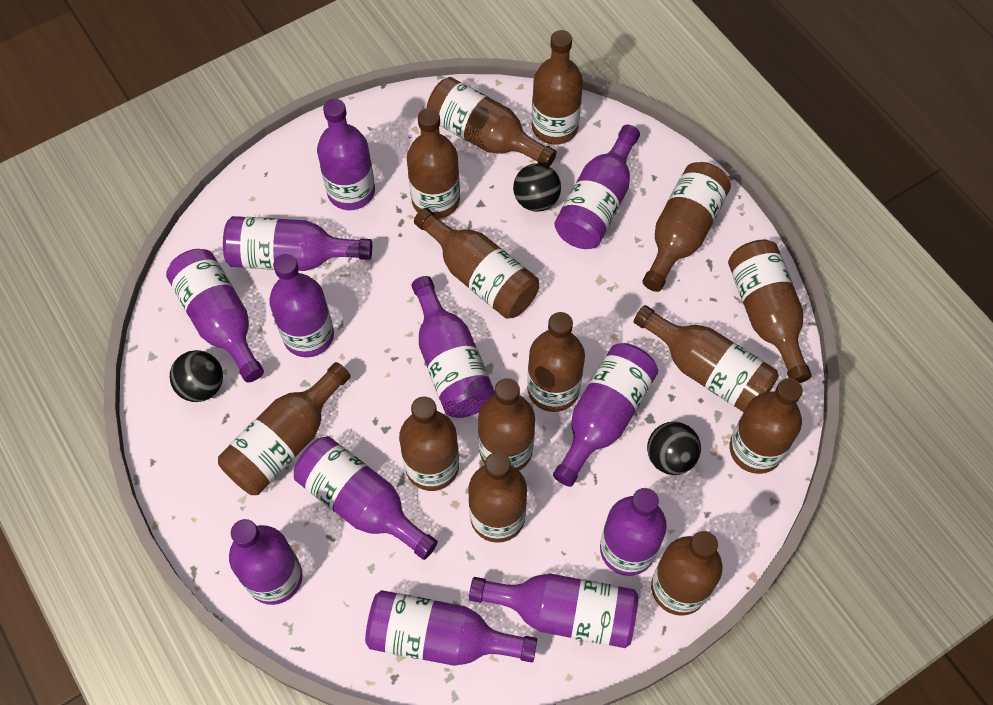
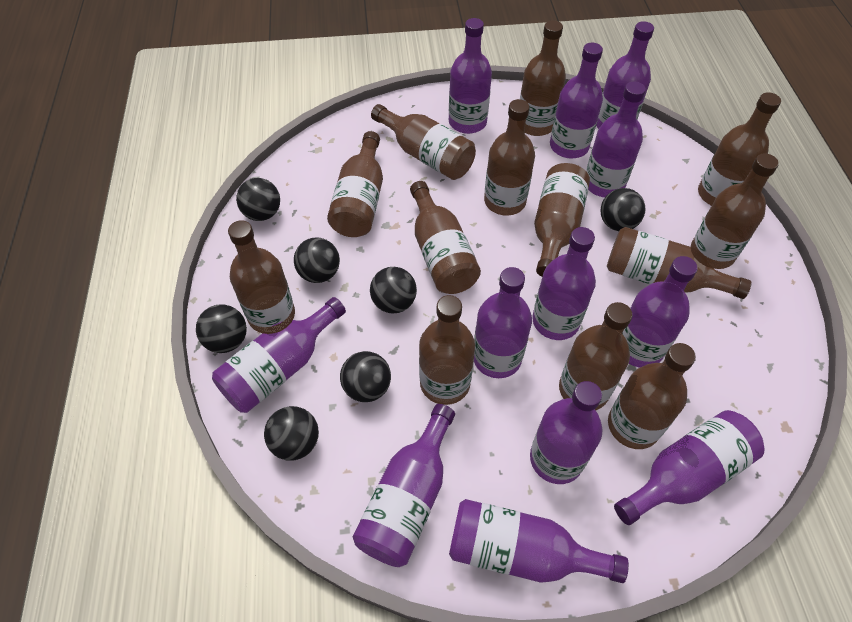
black ball: [170,350,223,402] [513,163,561,212] [647,422,701,475] = 3 -> [196,305,247,353] [236,178,280,221] [264,406,319,461] [294,238,340,283] [340,351,391,402] [370,267,417,313] [601,188,645,231] = 7
brown bottle: [218,362,351,495] [399,397,459,491] [407,108,460,219] [414,208,539,319] [427,77,557,167] [468,452,527,543] [478,378,535,471] [527,312,585,412] [532,30,583,145] [634,305,779,412] [642,162,731,292] [651,531,722,616] [728,240,812,383] [730,378,803,474] = 14 -> [228,220,295,333] [327,131,383,237] [371,104,476,180] [410,181,481,294] [419,295,475,405] [484,99,535,216] [520,20,566,136] [534,163,590,277] [559,302,632,410] [607,227,751,299] [608,343,696,449] [691,154,779,269] [698,92,781,206] = 13

